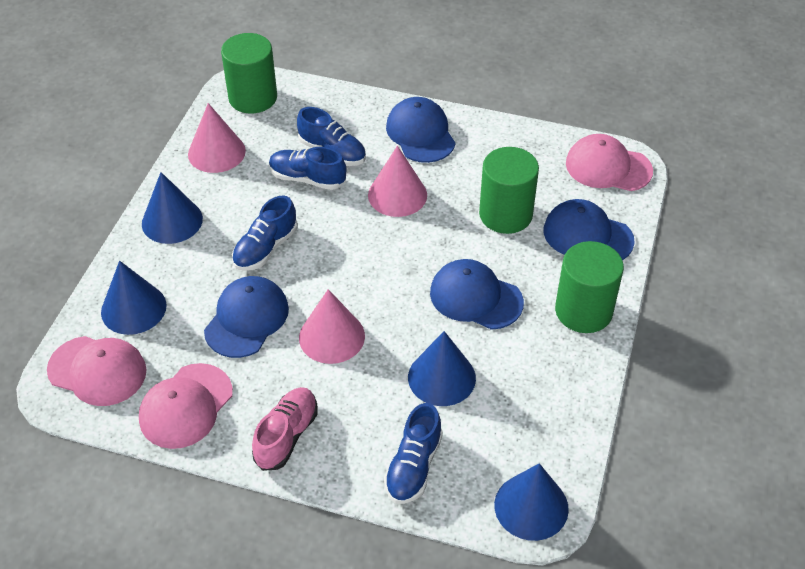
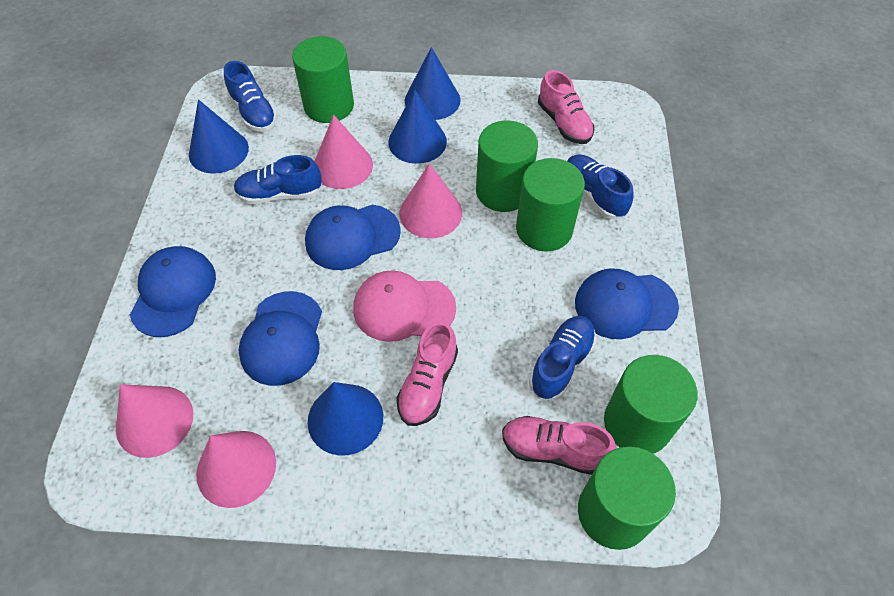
green cylinder: [221,33,277,114] [479,147,539,234] [555,241,624,333] = 3 -> [292,36,354,123] [476,121,538,212] [516,158,585,252] [578,447,676,550] [604,355,697,454] = 5
pink cap: [47,336,147,406] [139,363,233,449] [566,134,653,191] = 3 -> [353,271,456,342] = 1
pink cone: [188,103,246,173] [299,289,365,364] [368,146,427,217] = 3 -> [116,384,193,458] [196,431,276,508] [314,115,373,189] [400,163,462,238] = 4
pink shoe: [252,387,318,471] = 1 -> [396,321,458,426] [502,416,616,475] [538,70,594,144] = 3

